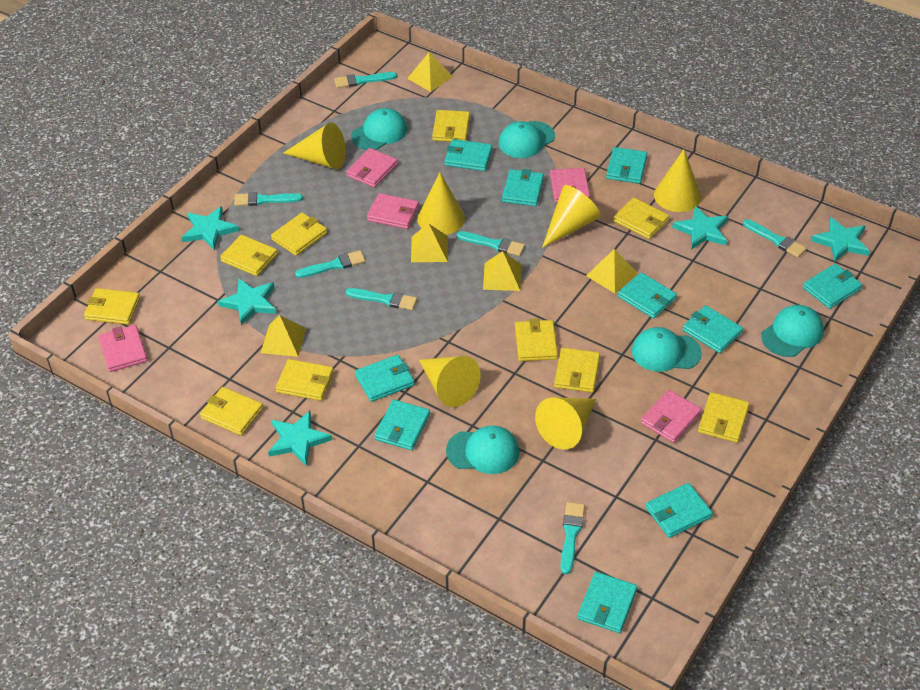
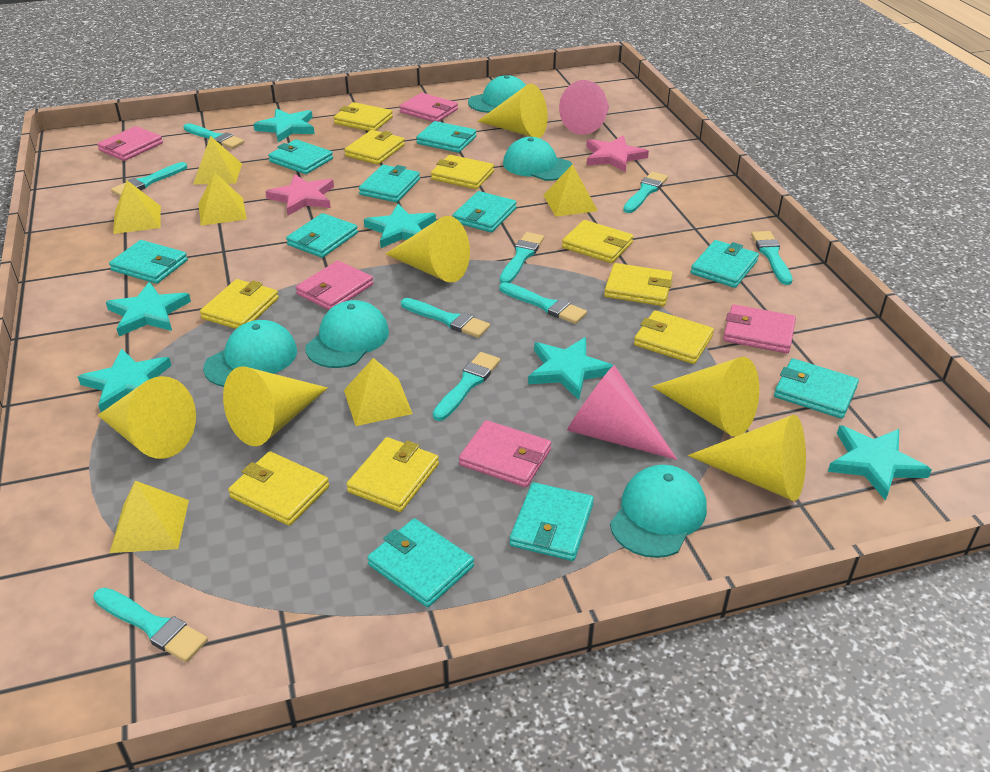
pink cone: none = 0 -> [559,80,609,135] [567,365,677,460] = 2
pink star: none = 0 -> [265,174,334,215] [586,135,649,173] = 2
turquoise brush: [234,192,303,206] [295,250,366,278] [334,72,397,88] [346,288,417,310] [457,231,525,256] [560,502,585,574] [743,219,807,258] = 7 -> [93,588,208,662] [111,162,187,197] [184,123,244,149] [401,298,490,338] [433,352,500,421] [499,282,587,324] [500,232,544,283] [623,172,668,213] [751,231,792,285] = 9
turquoise star: [182,206,239,250] [218,278,276,326] [268,411,332,466] [672,206,728,250] [811,217,870,262] = 5 -> [78,349,172,412] [106,282,191,336] [254,108,315,142] [364,204,436,248] [528,337,613,400] [828,425,932,501] = 6
yellow pyramid: [261,315,307,357] [407,52,453,92] [411,223,448,262] [483,251,521,291] [586,249,638,293] = 5 -> [110,481,189,553] [113,180,161,234] [193,136,242,184] [198,172,247,226] [344,358,413,426] [543,164,598,217] = 6
yellow wallet: [84,288,140,325] [200,387,263,436] [220,235,278,276] [271,213,327,256] [276,359,334,401] [432,110,470,142] [515,318,558,361] [554,347,600,393] [613,198,669,239] [698,392,750,443] = 10 -> [200,279,279,329] [228,451,329,526] [333,102,393,131] [344,130,405,165] [346,437,439,512] [431,155,494,189] [562,220,633,263] [604,263,673,306] [634,310,714,364] = 9

